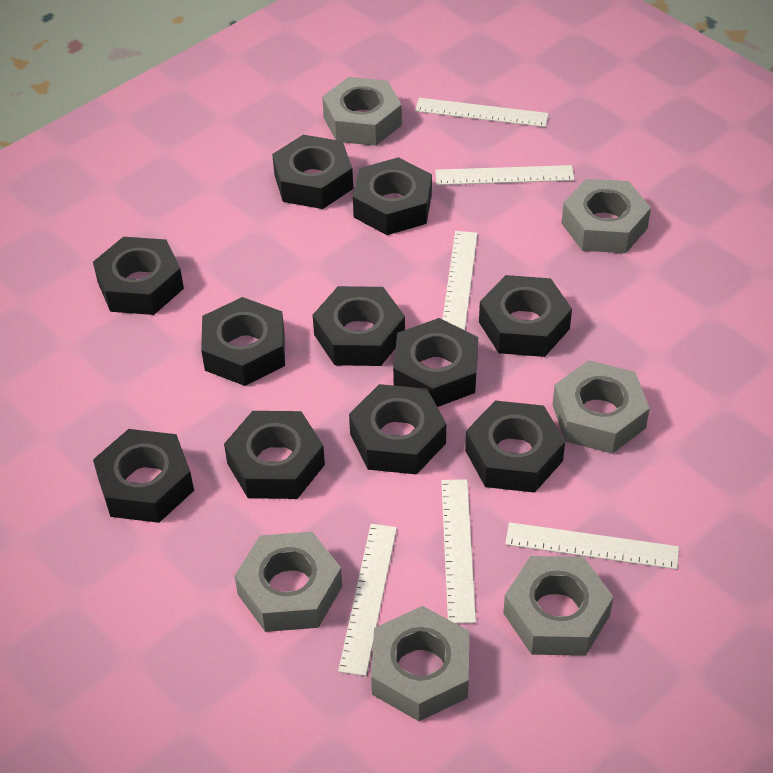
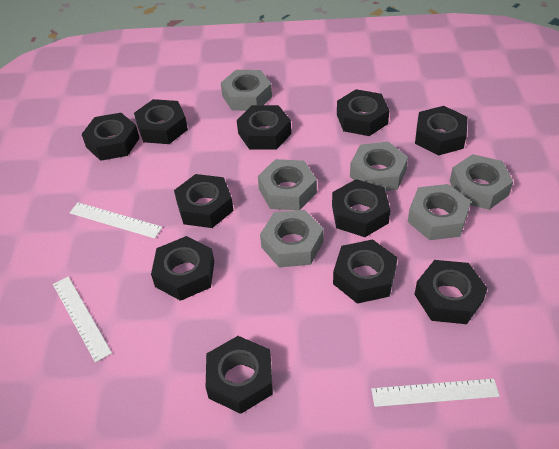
white ruler: [338,524,397,676] [415,98,549,127] [435,165,575,185] [441,479,476,623] [443,231,478,330] [505,522,679,569] = 6 -> [53,276,112,363] [70,202,162,238] [371,378,499,407] = 3

